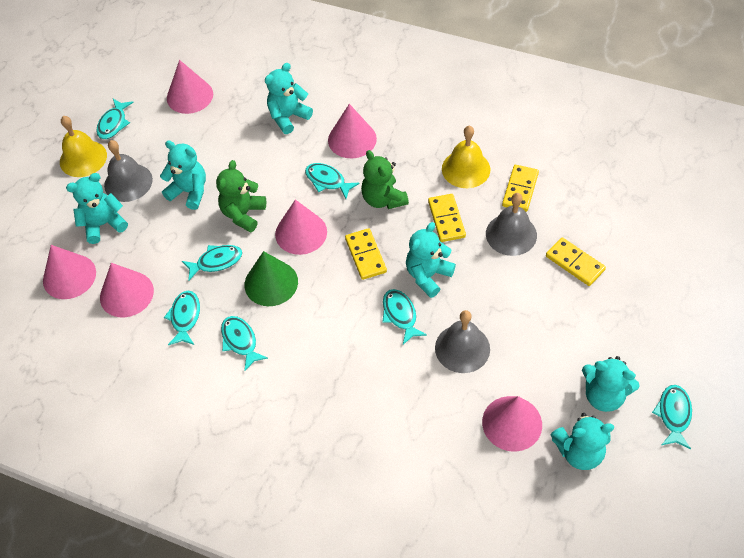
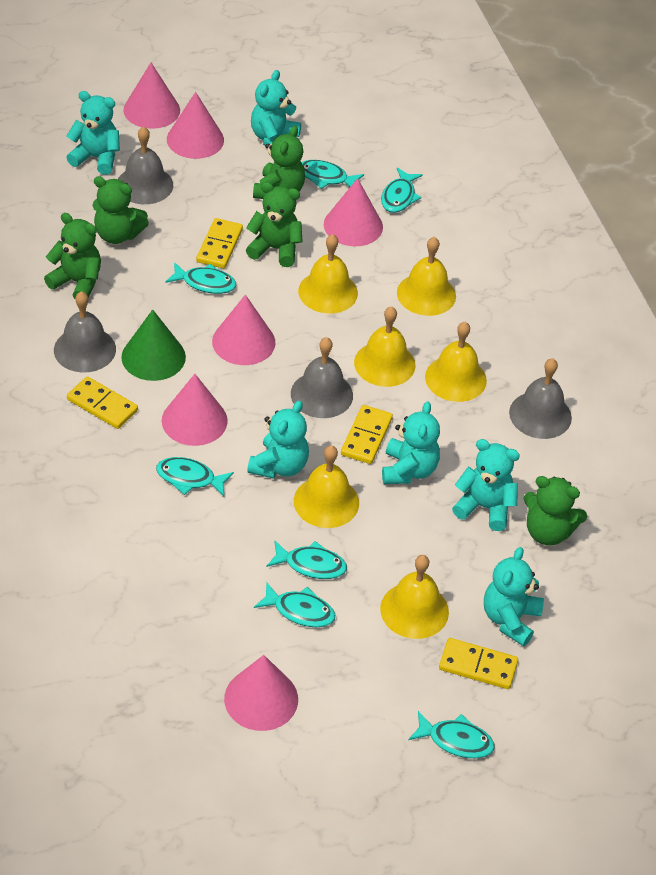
green teddy bear: [216,160,266,233] [361,150,409,209] = 2 -> [44,213,101,300] [92,176,149,244] [246,182,303,267] [253,126,305,199] [523,476,587,545] = 5
grey bell: [104,140,153,202] [435,310,490,373] [486,193,537,256] = 3 -> [54,291,116,372] [118,126,173,204] [291,337,353,418] [509,358,572,439] = 4
yellow bell: [60,116,107,177] [442,126,490,188] = 2 -> [294,445,359,528] [298,234,358,313] [354,306,416,387] [380,555,449,639] [397,237,456,316] [425,322,487,402] = 6

